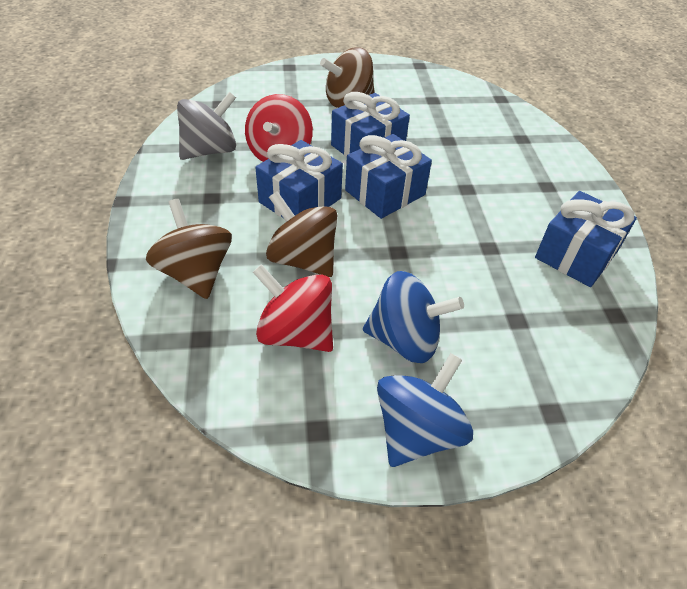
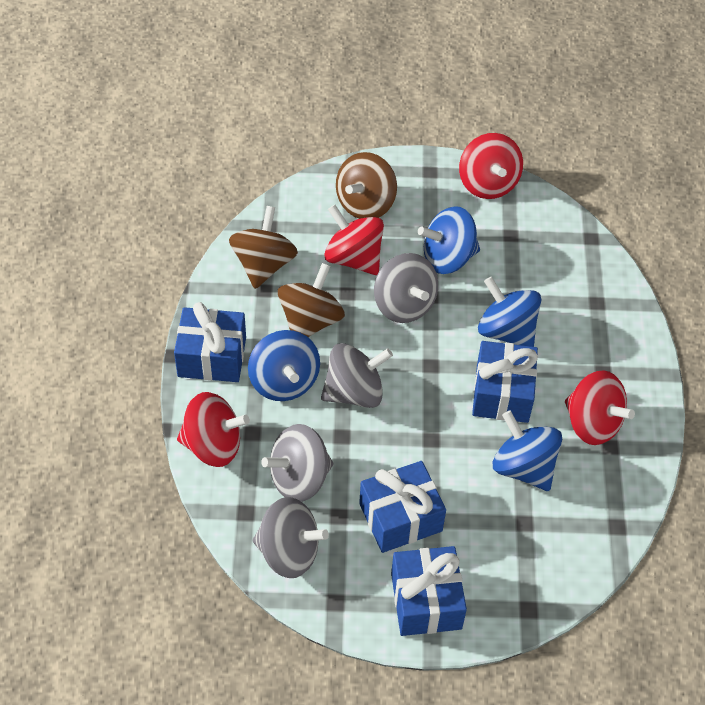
blue spinning top: [363,271,464,363] [377,353,473,467] = 2 -> [248,330,320,401] [418,206,480,274] [478,277,541,347] [493,410,562,491] = 4
grey spinning top: [177,92,236,160] = 1 -> [253,497,329,578] [261,424,333,502] [321,343,393,408] [374,253,438,323] = 4
red spinning top: [245,94,313,162] [253,264,333,352] = 2 -> [177,392,250,467] [324,205,384,275] [459,133,523,199] [565,370,635,445] = 4

